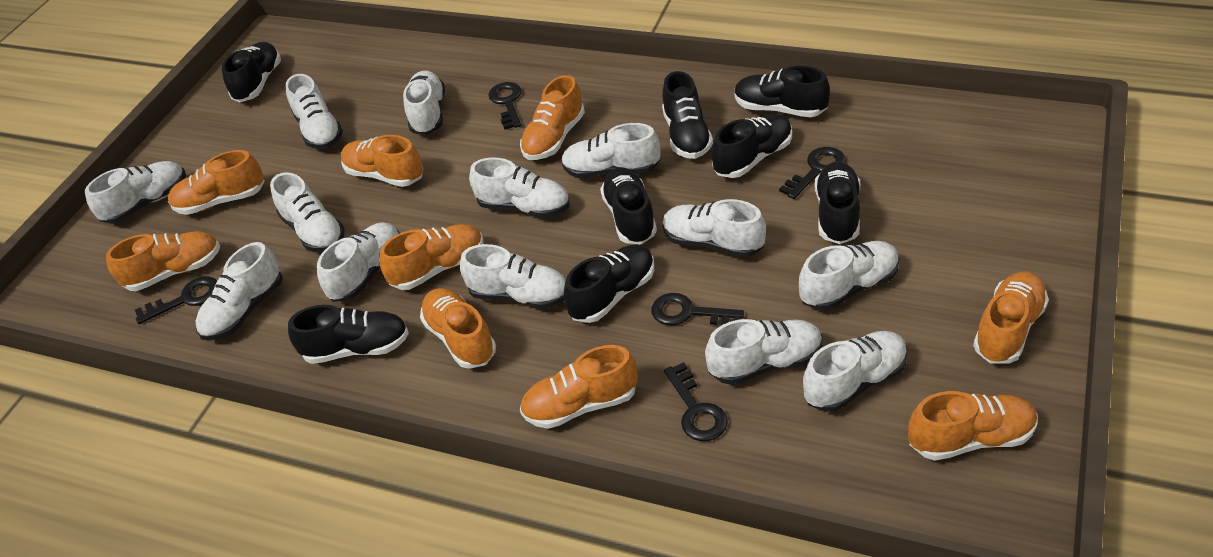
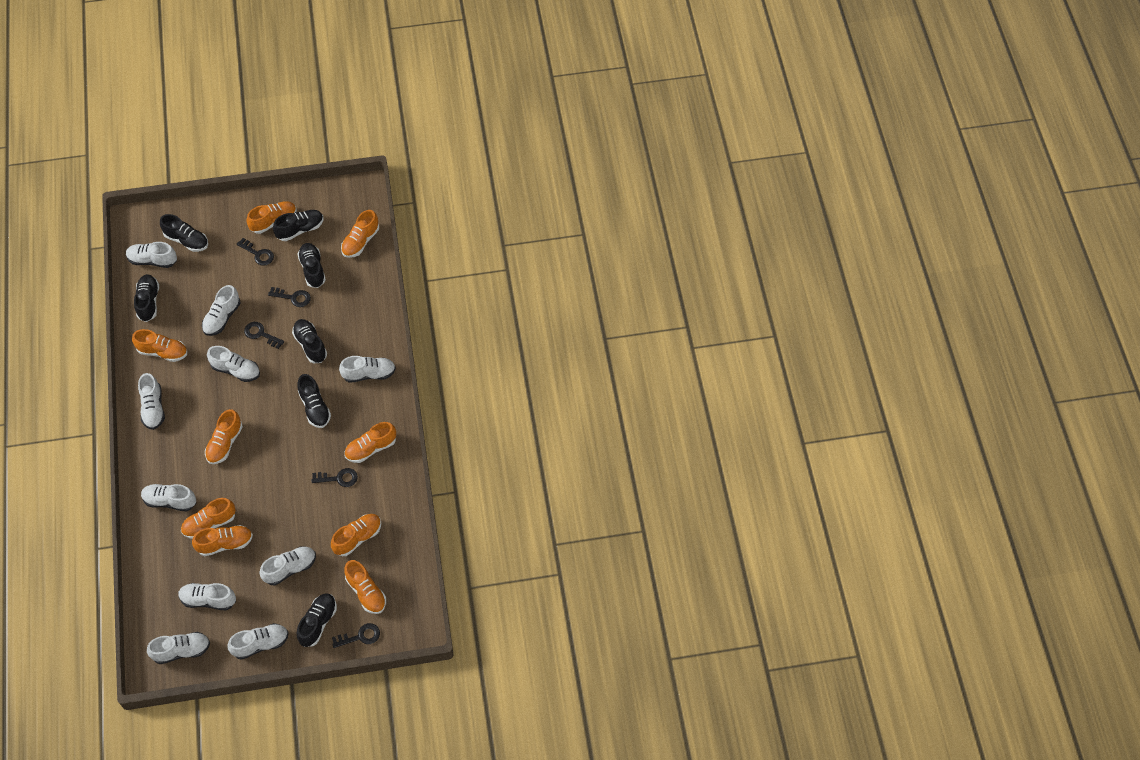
black shoe: [222,42,281,102] [288,305,409,364] [564,245,654,323] [600,167,657,244] [662,71,713,159] [711,114,792,178] [735,66,830,117] [815,161,860,244] = 8 -> [134,274,159,322] [160,214,208,252] [273,210,324,241] [292,319,327,363] [297,243,326,288] [297,374,331,428] [297,593,337,647] = 7
white shoe: [85,161,186,224] [195,242,283,341] [270,172,345,252] [285,74,343,149] [317,222,400,302] [403,70,445,135] [460,244,566,309] [469,157,570,218] [561,123,660,178] [662,199,766,258] [705,319,822,385] [799,241,900,310] [803,331,907,412] = 13 -> [126,242,177,268] [138,373,165,430] [141,484,196,512] [147,632,210,664] [178,583,236,611] [202,285,240,336] [207,346,260,382] [227,623,289,660] [259,546,316,585] [339,356,396,383] = 10

